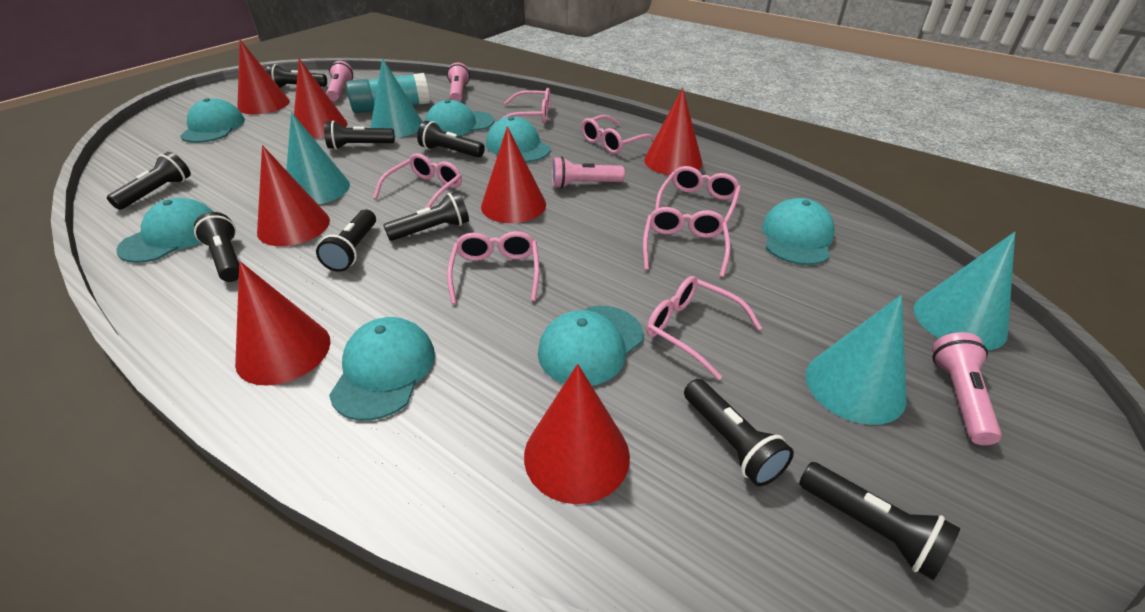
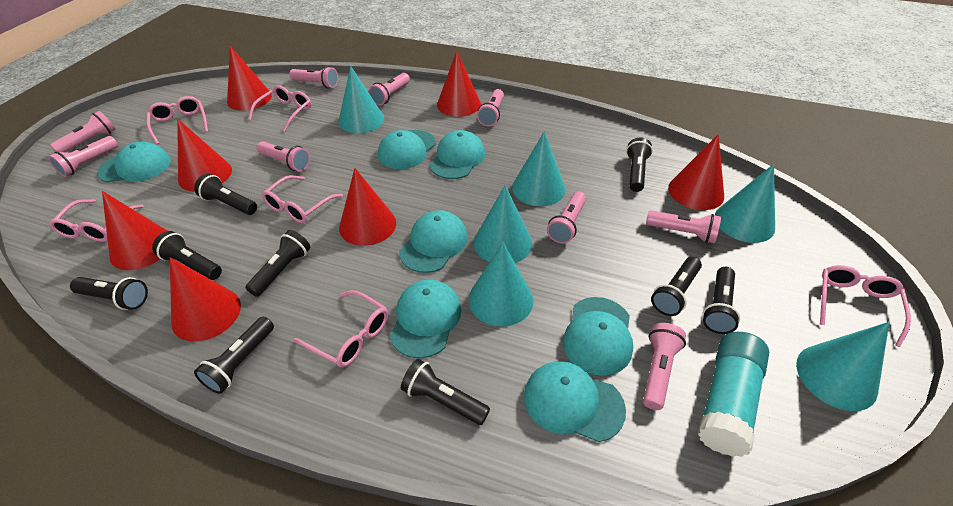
pink flashlight: [326,61,353,101] [447,62,470,102] [551,157,625,189] [932,332,1002,445] = 4 -> [48,136,118,177] [50,111,115,152] [257,141,310,172] [289,66,338,88] [369,73,410,105] [477,89,504,126] [547,191,586,244] [643,323,686,410] [646,210,721,244] = 9
pink glasses: [373,153,462,208] [447,231,539,304] [501,88,551,123] [581,115,655,154] [643,207,731,277] [647,276,762,380] [655,166,741,223] = 7 -> [49,199,144,242] [147,96,208,145] [248,85,311,131] [262,175,343,223] [294,290,388,367] [820,265,911,347] = 6
turquoise cone: [286,112,350,204] [370,58,423,138] [806,295,906,425] [914,232,1015,350] = 4 -> [338,66,384,133] [469,243,533,327] [474,185,533,263] [512,131,566,206] [715,164,775,243] [796,322,889,411] = 6

